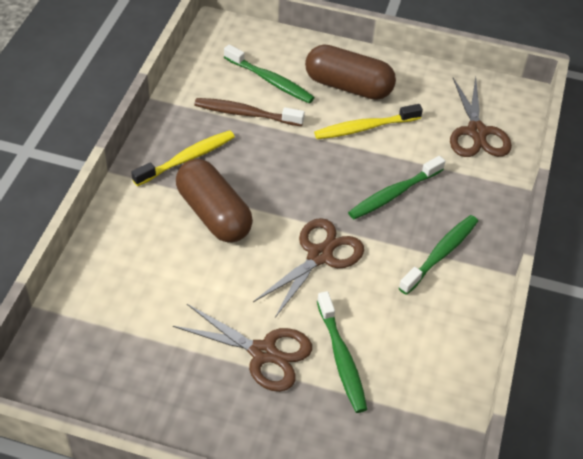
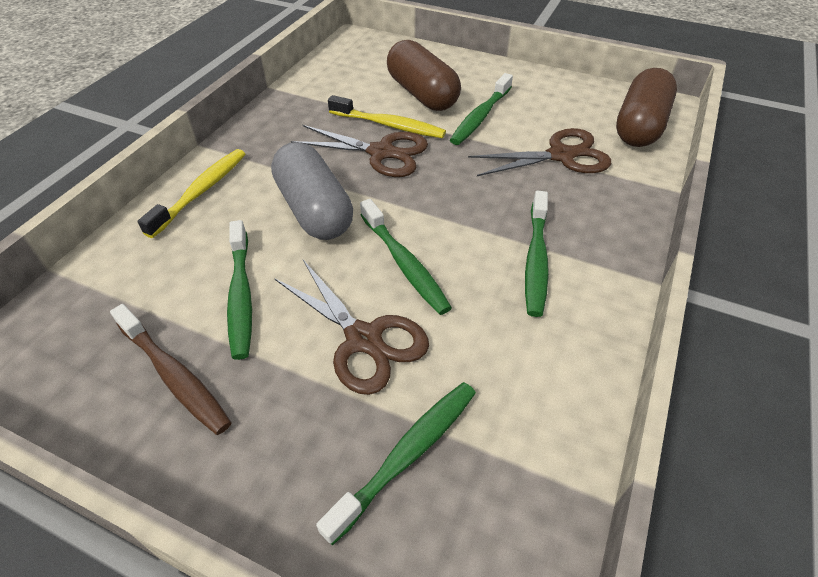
green toothbrush: [224,44,315,103] [317,291,367,413] [348,156,445,219] [399,215,478,295] = 4 -> [227,220,252,360] [316,382,476,545] [360,199,452,315] [450,73,513,145] [525,191,549,317] = 5
grey capsule: none = 0 -> [271,142,353,240] = 1

